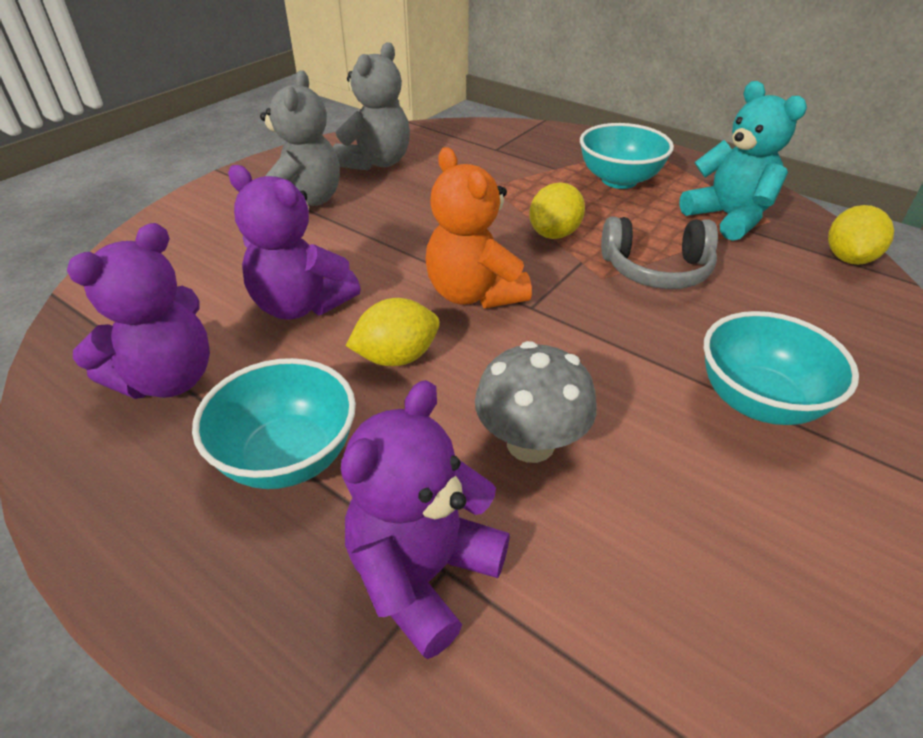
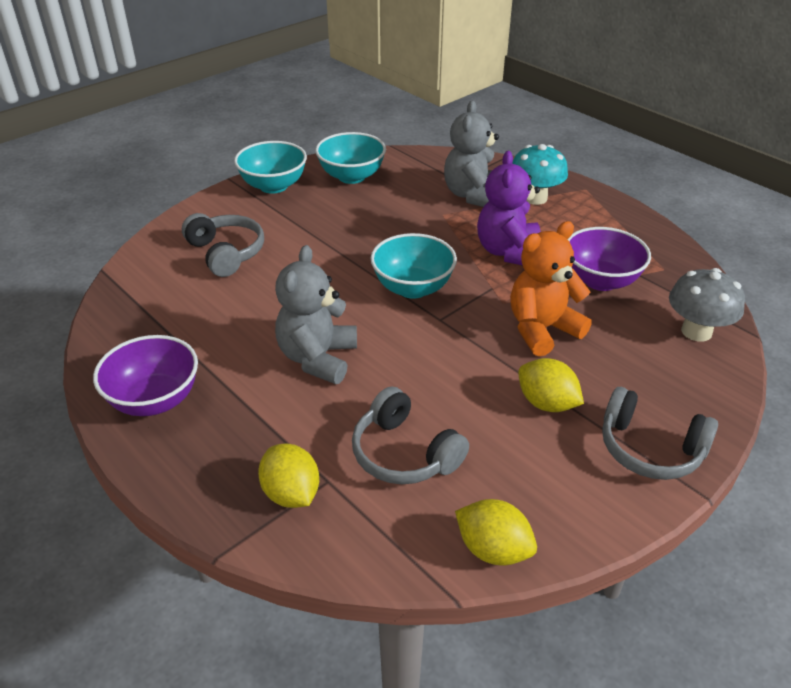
grey headphones: [601,217,718,289] = 1 -> [182,213,264,277] [352,387,469,484] [602,387,718,480] = 3
purple bowl: none = 0 -> [93,335,198,416] [567,227,651,291] = 2
purple teddy bear: [67,223,210,399] [228,165,361,320] [341,380,510,659] = 3 -> [477,151,541,266] = 1
turquoise mushroom: none = 0 -> [512,144,568,205] = 1
turquoise teddy bear: [679,81,807,241] = 1 -> none = 0

